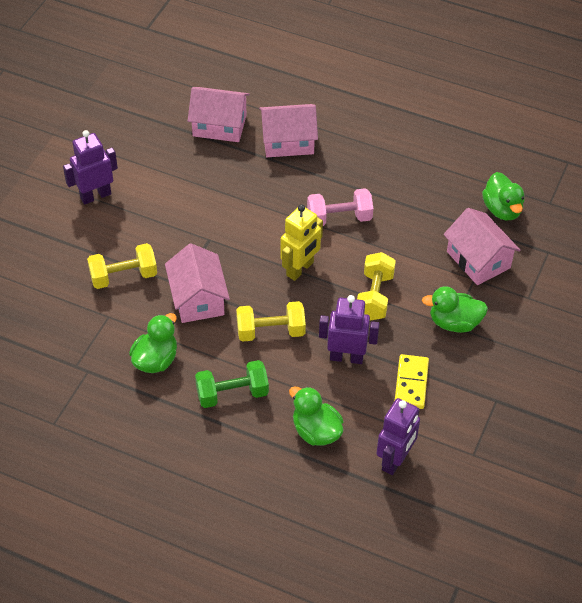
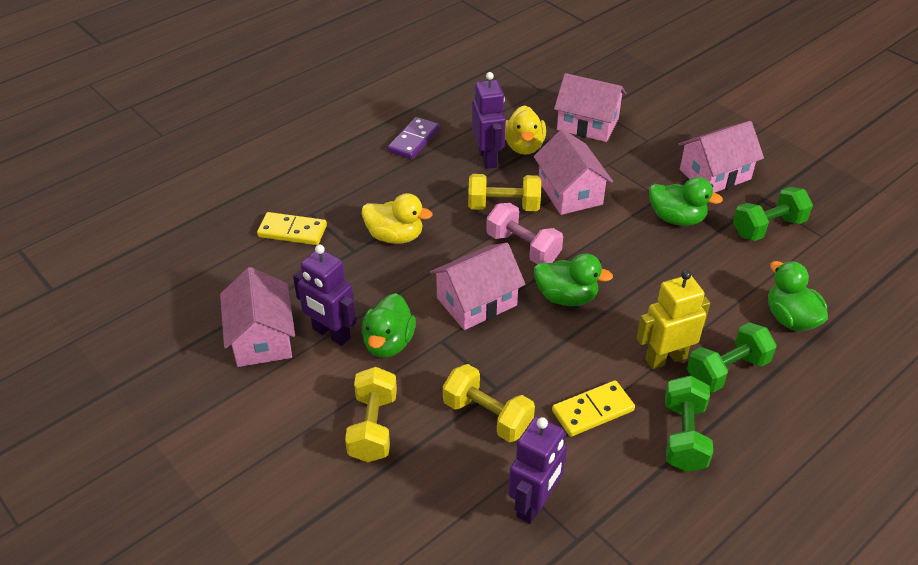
green dumbbell: [195,360,269,408] = 1 -> [665,376,713,472] [687,322,777,393] [733,187,813,241] = 3
pink house: [165,243,230,323] [188,87,250,142] [259,104,318,157] [444,208,521,285] = 4 -> [220,267,295,367] [430,243,525,330] [533,129,613,215] [554,73,626,142] [678,121,764,193] = 5
purple domino: none = 0 -> [388,117,440,159] = 1
yellow domino: [395,354,429,409] = 1 -> [257,212,327,245] [552,380,635,437] = 2
yellow duck: none = 0 -> [362,193,432,244] [505,105,546,155] = 2

